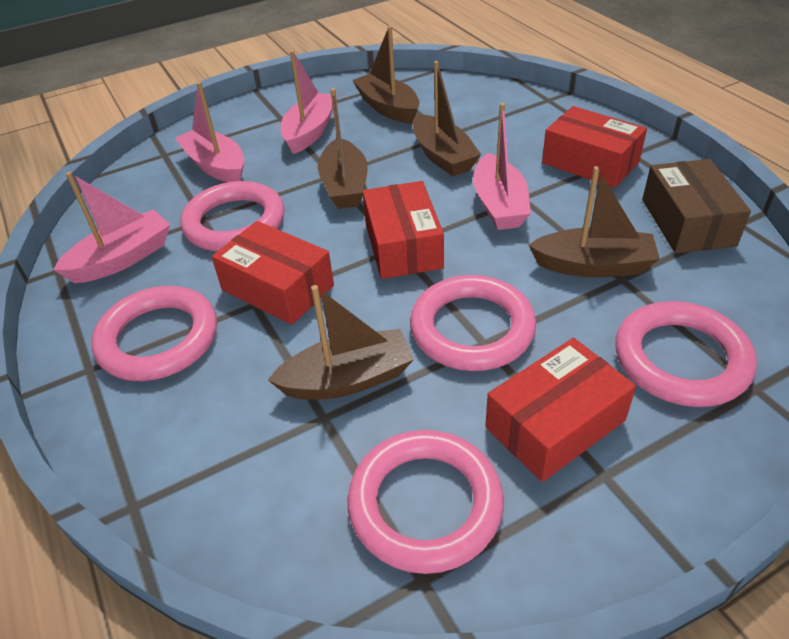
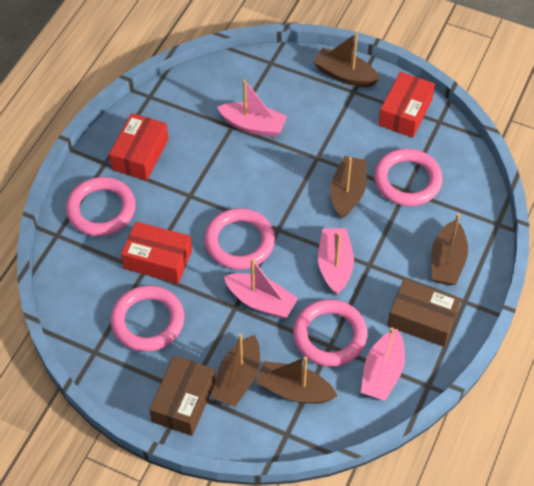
brown box: [642,159,751,253] = 1 -> [149,356,215,436] [387,279,461,347] = 2
red box: [211,221,334,325] [362,181,444,279] [485,338,636,482] [542,106,647,188] = 4 -> [109,113,168,181] [121,221,192,284] [378,72,435,138] = 3

